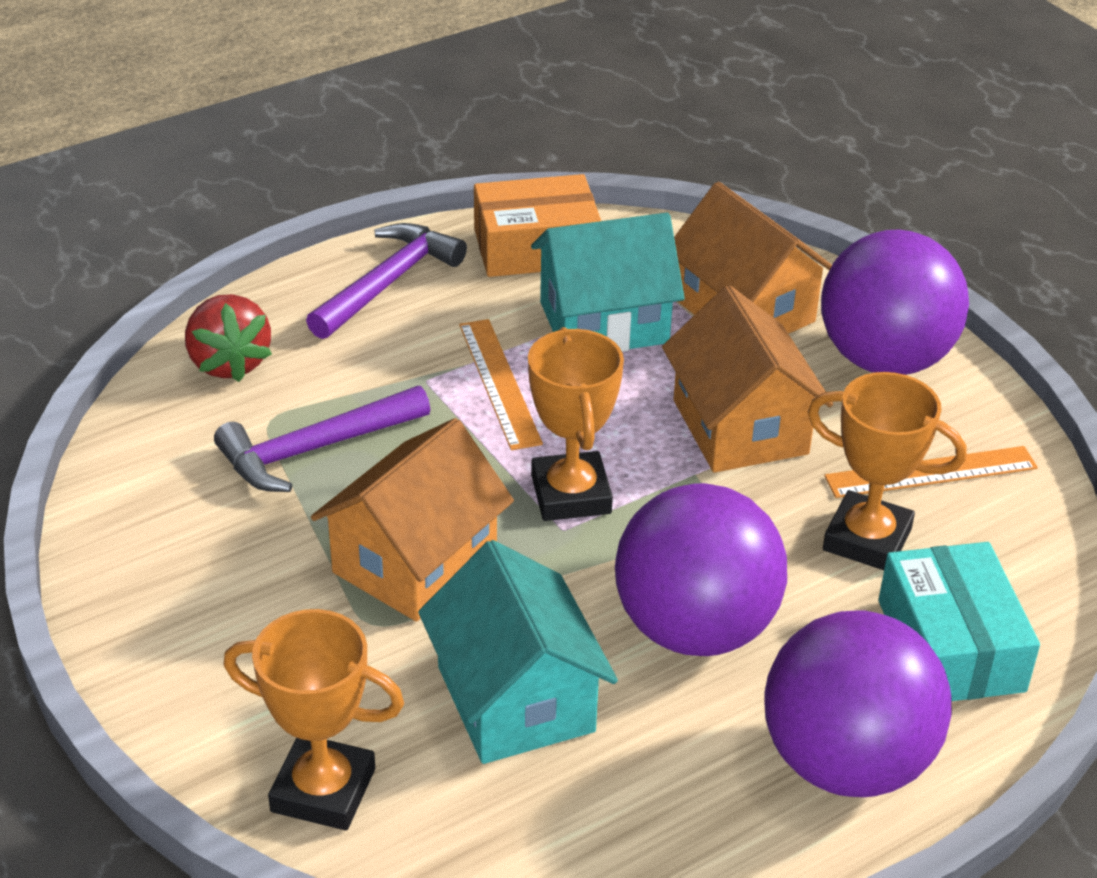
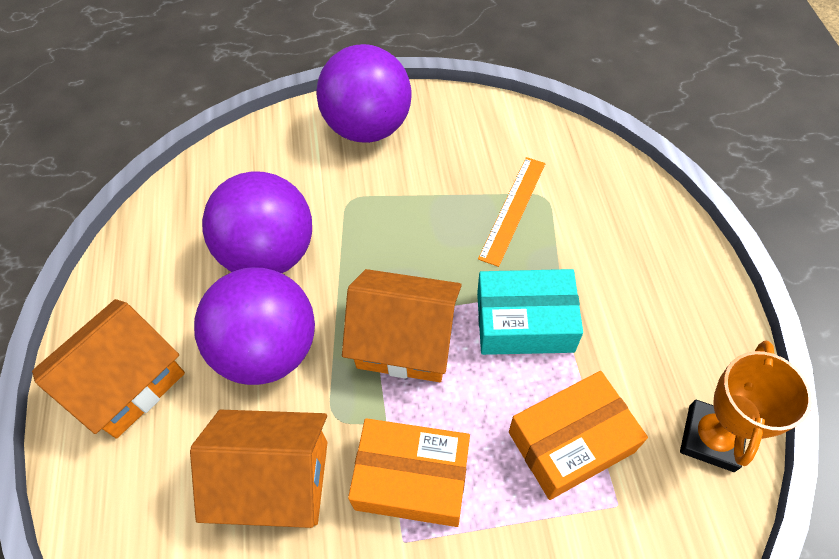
orange box: [474,174,601,277] = 1 -> [348,418,470,527] [509,371,648,500] = 2
orange ruler: [459,319,543,450] [824,446,1038,498] = 2 -> [478,157,545,267] = 1
orange trophy: [224,609,404,830] [528,327,624,521] [808,372,967,570] = 3 -> [680,340,812,472] = 1
purple hammer: [214,386,430,492] [306,223,467,339] = 2 -> none = 0
red strawberry: [185,294,272,382] = 1 -> none = 0
turquoise house: [418,540,618,764] [531,213,685,352] = 2 -> none = 0

